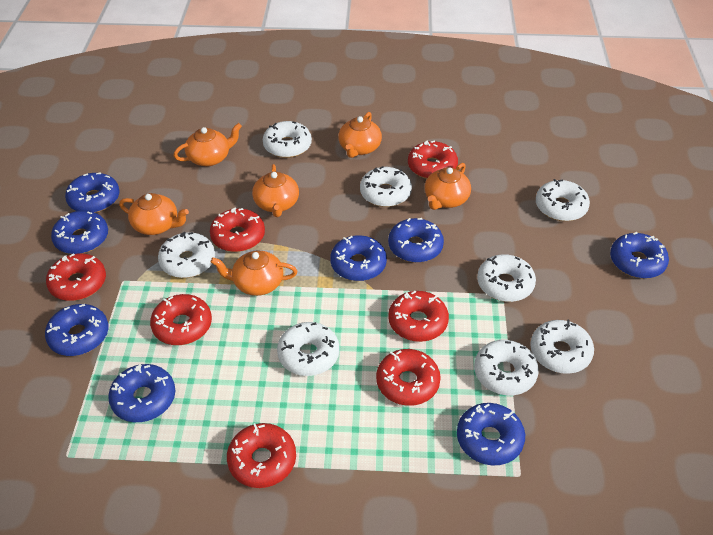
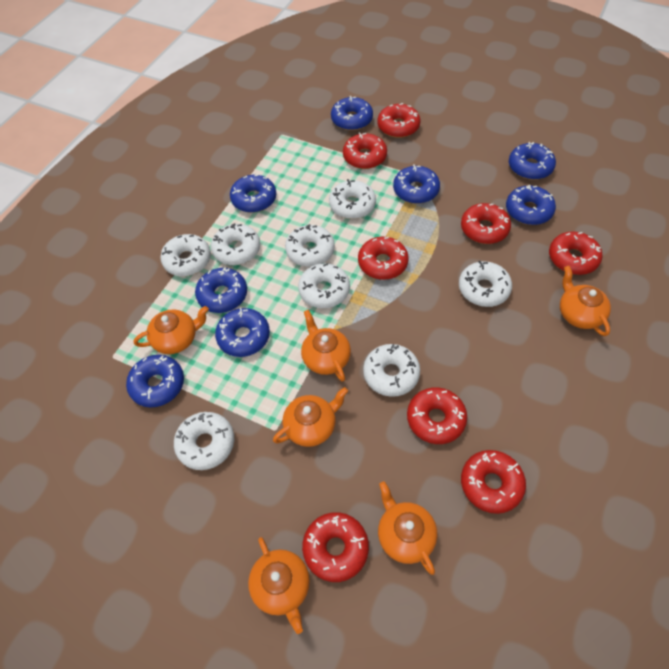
red donut: [46,253,106,301] [150,294,212,345] [210,208,265,252] [227,423,296,488] [376,349,441,406] [388,291,449,342] [408,141,458,179] = 7 -> [302,512,369,582] [343,132,387,169] [358,237,408,280] [378,103,420,138] [407,387,467,444] [461,203,511,244] [461,450,526,514] [549,232,603,275] = 8

